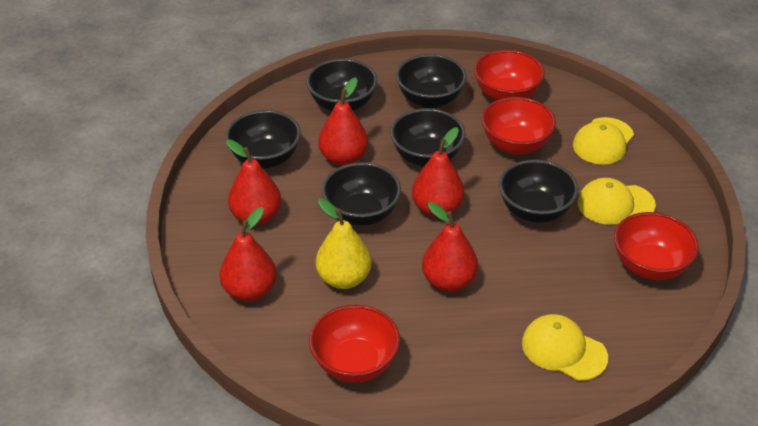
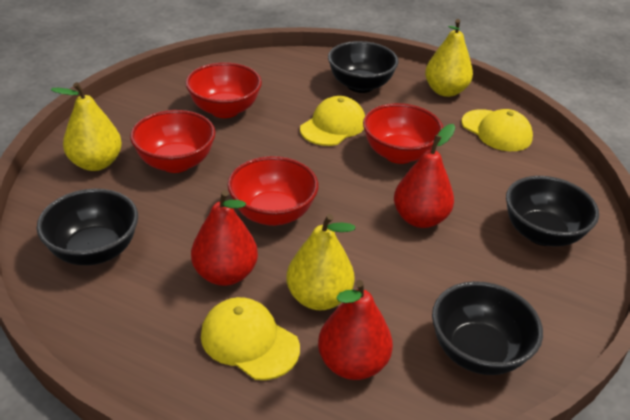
black bowl: [225,110,301,169] [306,58,377,111] [322,162,401,226] [390,108,466,167] [396,54,467,109] [499,160,578,223] = 6 -> [37,189,138,265] [328,41,399,93] [432,281,543,375] [506,176,599,246] = 4
red pear: [219,207,277,301] [226,139,281,225] [318,77,368,166] [412,127,464,217] [422,202,478,292] = 5 -> [191,190,258,286] [318,280,393,380] [394,124,455,228] = 3
yellow pear: [316,199,372,289] = 1 -> [51,82,122,171] [286,214,355,310] [425,19,473,97] = 3

